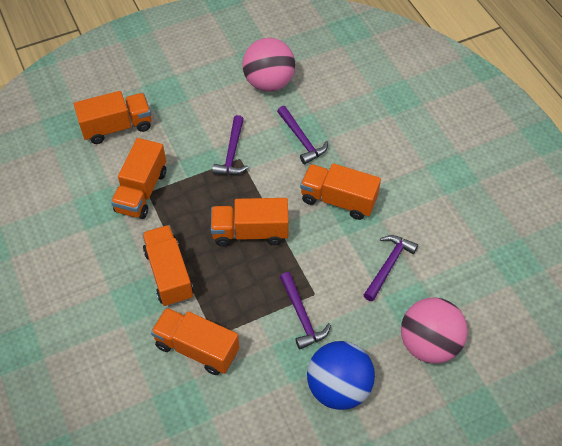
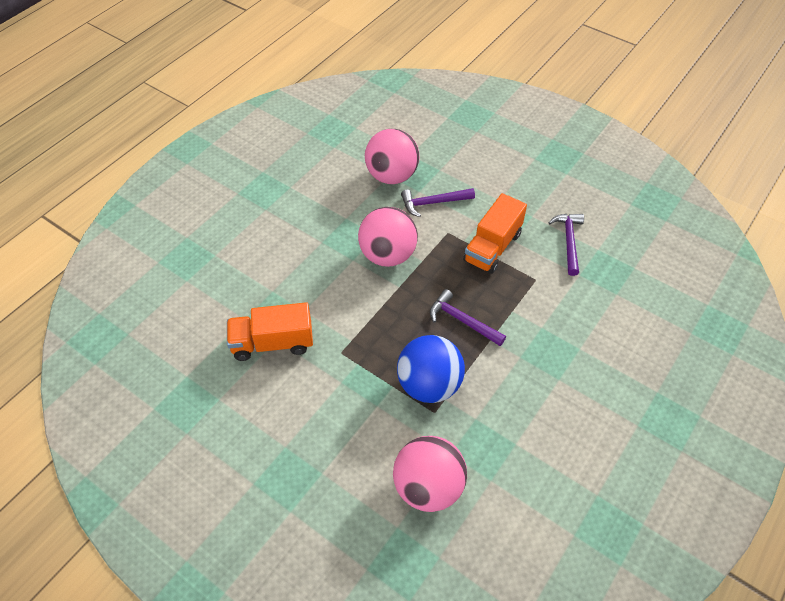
orange truck: [74,91,151,144] [111,138,166,219] [142,225,194,307] [151,307,239,375] [211,198,289,246] [300,163,381,220] = 6 -> [227,302,313,361] [463,193,527,274] = 2
pink ball: [242,38,295,92] [401,297,468,364] = 2 -> [358,207,418,267] [365,129,419,184] [393,436,467,512] = 3
purple hammer: [212,115,248,175] [277,106,328,164] [280,272,331,349] [364,235,418,301] = 4 -> [401,188,475,217] [430,289,506,346] [548,214,584,276] = 3

